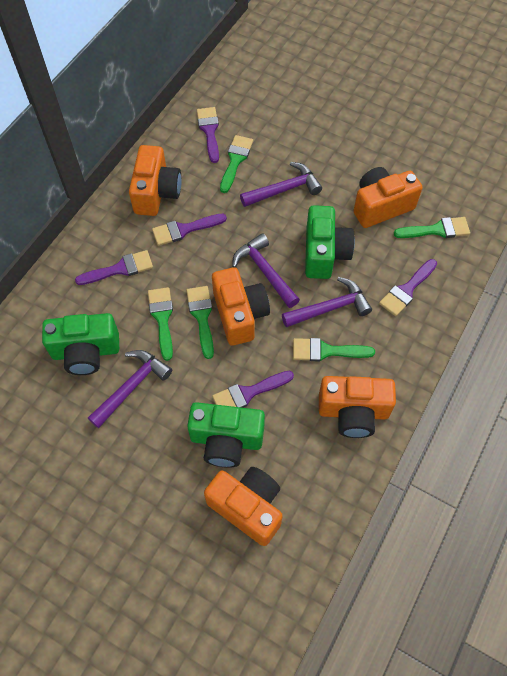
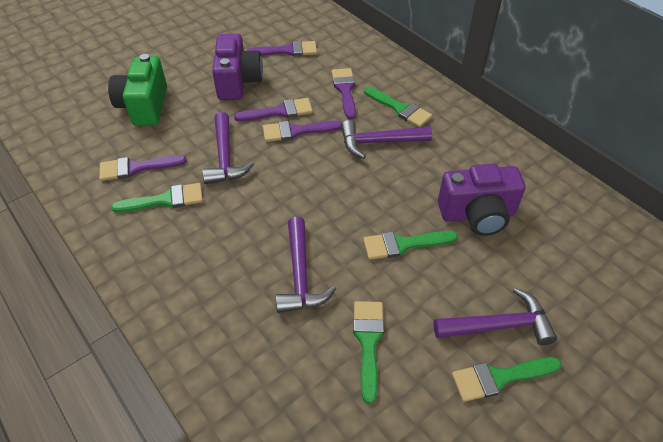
green camera: [42,313,119,375] [187,402,265,468] [305,205,355,279] = 3 -> [108,54,167,126] = 1
orange camera: [129,145,181,216] [204,467,283,546] [212,267,270,346] [319,376,396,438] [353,167,422,228] = 5 -> none = 0
purple camera: none = 0 -> [212,34,263,100] [438,164,525,236] = 2

